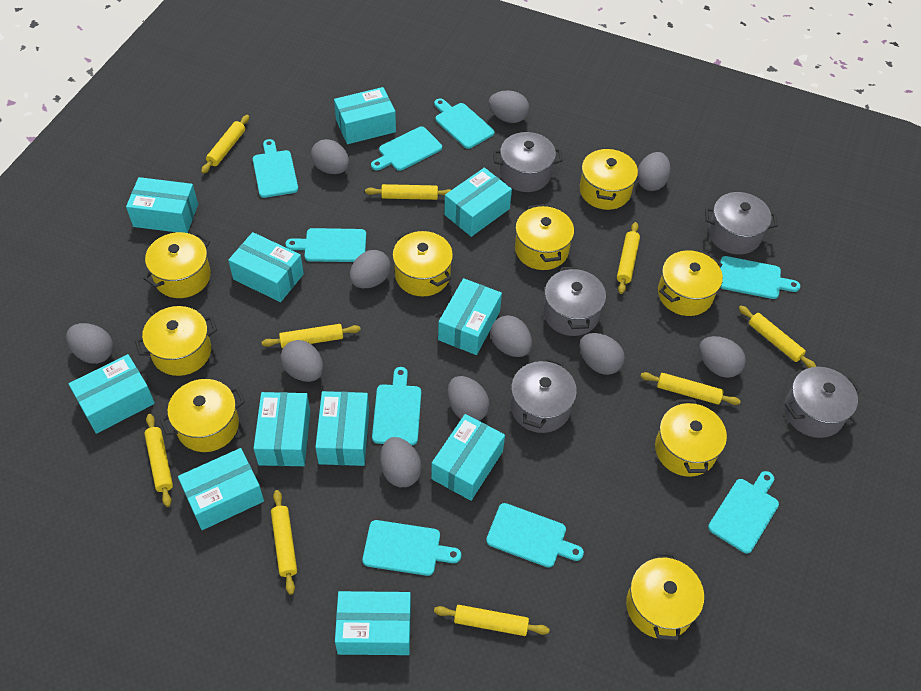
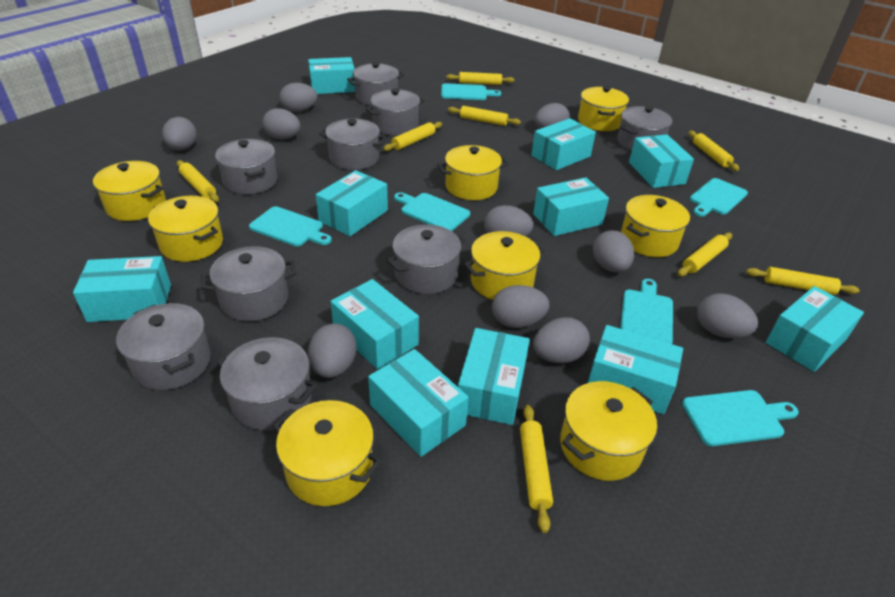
grey egg: [66,323,113,364] [280,340,323,382] [311,139,349,174] [350,250,391,288] [380,437,422,487] [447,376,490,421] [488,90,529,123] [491,315,532,357] [580,333,625,375] [637,152,671,191] [699,336,746,378] = 11 -> [162,117,196,150] [262,108,300,139] [279,83,317,112] [308,323,357,378] [484,205,533,237] [492,285,549,328] [533,317,590,363] [535,103,570,129] [593,230,634,273] [697,293,758,338] = 10
grey pot: [493,132,563,192] [511,358,577,433] [543,267,606,336] [705,192,778,254] [784,367,861,438] = 5 -> [116,303,211,390] [201,246,296,321] [215,139,277,194] [217,337,317,430] [319,118,387,170] [347,62,404,106] [365,89,425,136] [386,224,465,294] [617,106,672,151] = 9
turquoise cutting board: [253,139,298,198] [285,228,366,262] [363,520,461,576] [371,126,442,171] [372,367,421,445] [434,98,494,149] [486,503,584,568] [708,471,779,554] [720,256,800,299] = 9 -> [249,206,332,247] [394,192,470,231] [441,83,501,100] [620,279,673,344] [682,390,799,446] [690,178,748,217] = 6
yellow pot: [135,306,217,376] [143,232,211,298] [160,379,245,452] [392,231,453,297] [515,204,574,270] [580,147,638,210] [626,551,704,641] [655,400,727,477] [658,250,723,316] = 9 -> [93,161,166,221] [148,196,223,262] [273,400,382,506] [437,145,509,200] [464,231,545,300] [560,381,657,481] [578,86,629,131] [621,195,690,257] = 8
yellow rolling pin: [144,414,173,507] [201,115,249,174] [262,324,361,348] [271,490,297,595] [365,184,451,200] [434,605,549,636] [617,222,640,294] [640,372,741,405] [739,306,816,368] = 9 -> [177,160,219,202] [383,122,442,151] [447,72,514,85] [448,106,521,126] [520,405,553,533] [678,233,732,276] [688,131,739,171] [746,267,860,295] = 8

